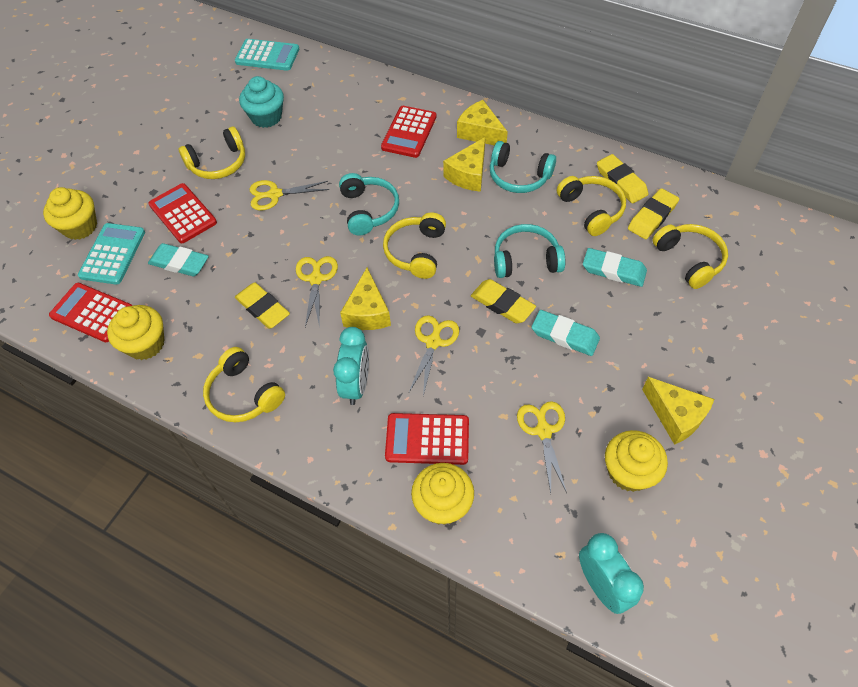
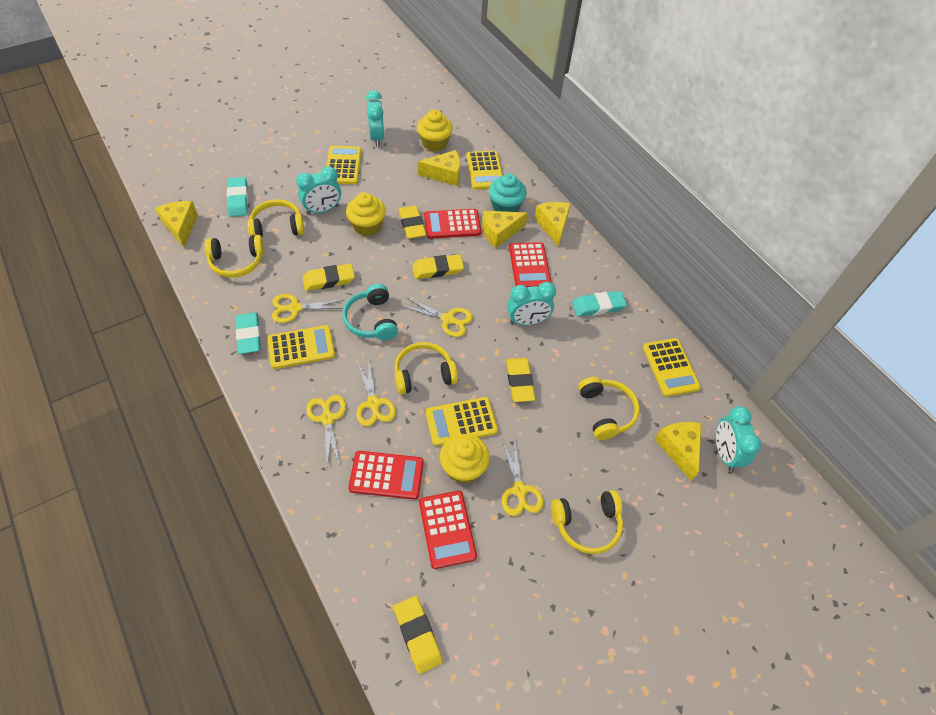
turquoise calculator: [78,223,145,285] [235,39,299,71] = 2 -> none = 0
turquoise clock: [333,327,369,405] [579,533,644,614] = 2 -> [296,166,341,215] [366,90,385,147] [507,282,556,325] [716,406,761,471] = 4
turquoise headphones: [339,173,399,236] [490,141,556,193] [494,224,565,278] = 3 -> [343,284,398,340] = 1
yellow calculator: none = 0 -> [267,325,335,369] [326,146,361,184] [425,397,498,446] [466,151,503,190] [643,338,701,397] = 5
yellow cheese: [340,268,391,330] [443,137,485,192] [457,100,508,146] [642,377,714,445] = 4 -> [155,201,198,247] [418,150,460,186] [482,211,528,248] [534,202,571,247] [655,422,701,481] = 5
yellow cupcake: [43,187,97,240] [107,305,165,360] [411,463,474,525] [605,430,668,492] = 4 -> [346,193,386,236] [417,110,453,152] [440,434,490,484] = 3
yellow eraser: [235,282,290,329] [471,279,536,323] [597,154,648,204] [628,188,679,239] = 4 -> [303,264,355,291] [394,596,442,674] [399,206,426,239] [412,254,464,279] [506,358,535,402] = 5
yellow scissors: [250,180,329,211] [296,256,338,328] [409,315,459,396] [517,401,567,493] = 4 -> [272,294,344,323] [306,395,346,466] [356,361,396,426] [401,297,473,337] [502,440,544,516] = 5

